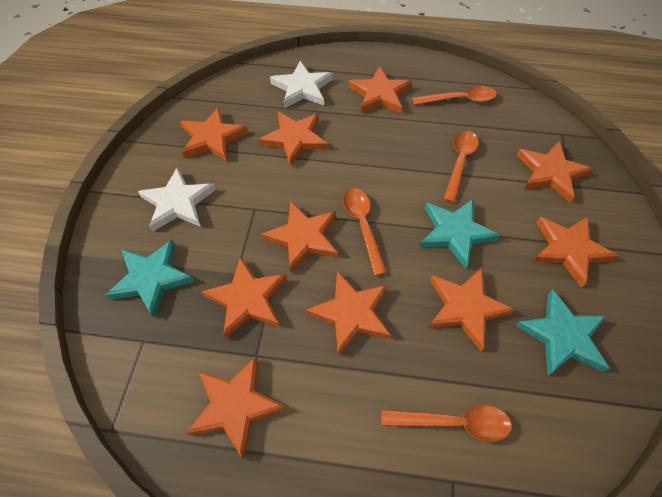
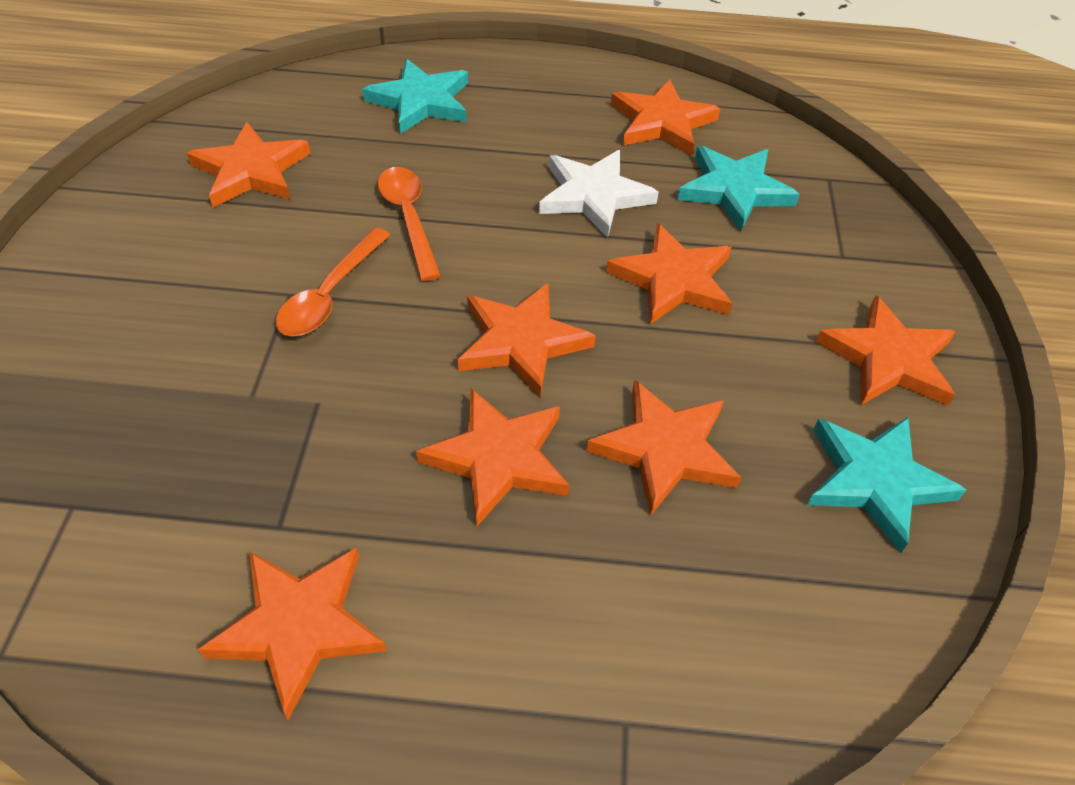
orange spoon: [343,189,387,276] [381,405,512,442] [412,86,497,105] [444,131,479,203] = 4 -> [276,228,390,336] [378,167,441,281] = 2
orange star: [180,107,248,162] [186,357,286,459] [201,257,287,339] [259,111,328,166] [261,201,338,273] [306,271,391,356] [348,66,412,113] [429,268,515,351] [517,142,593,202] [533,216,618,288] = 10 -> [186,122,310,207] [198,548,386,720] [416,388,570,526] [458,283,596,397] [586,380,741,516] [606,223,733,324] [611,79,721,155] [816,295,956,406] = 8
white star: [138,168,216,232] [270,61,333,108] = 2 -> [539,150,659,238] = 1

